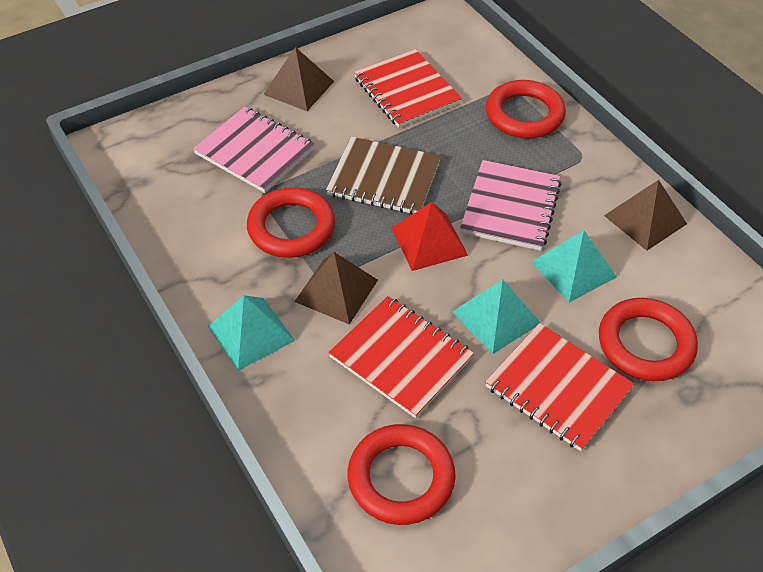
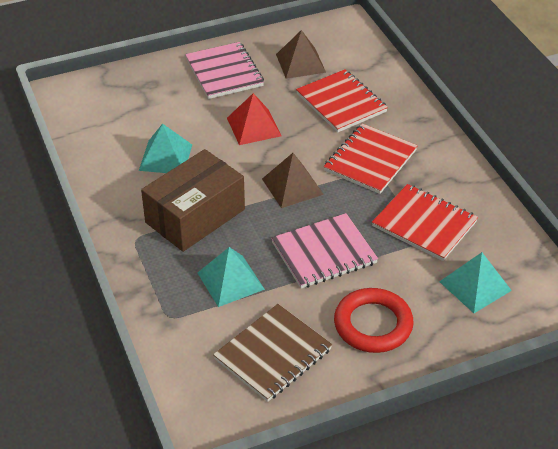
brown box: none = 0 -> [141,149,245,252] = 1
brown pyramid: [263,47,334,111] [294,252,378,324] [604,180,687,251] = 3 -> [262,153,324,208] [276,30,326,79] = 2
red ring: [247,187,335,258] [348,424,456,525] [486,80,566,138] [599,298,698,381] = 4 -> [334,288,414,353] = 1

